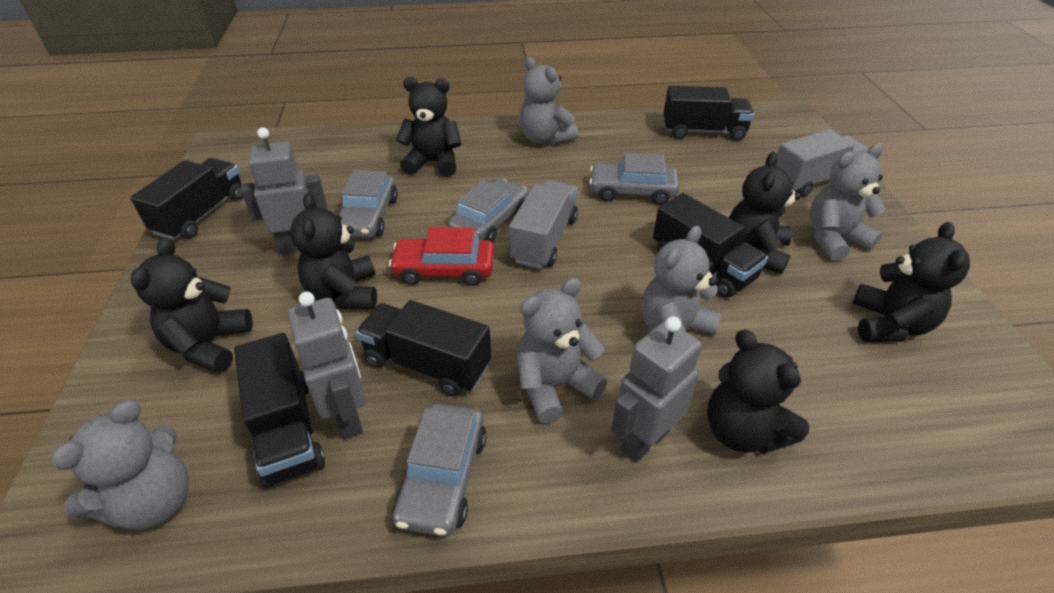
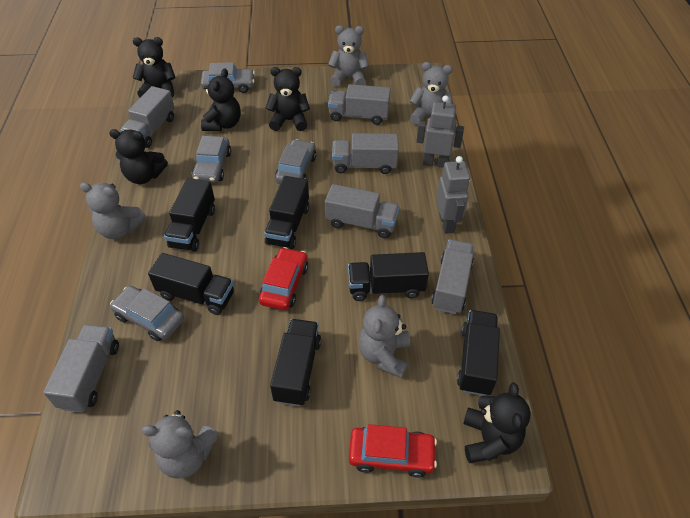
black teddy bear: [131,238,253,373] [290,193,377,309] [396,77,461,177] [707,329,810,454] [729,152,801,274] [853,222,970,342] = 6 -> [109,129,168,184] [133,37,176,98] [201,68,241,131] [266,67,310,131] [463,382,531,463] = 5
black truck: [130,158,243,240] [234,333,325,488] [356,300,491,396] [653,193,768,298] [663,86,754,141] = 5 -> [148,253,234,315] [164,178,215,252] [264,176,309,249] [270,319,321,406] [348,252,429,301] [457,310,500,396] = 6
grey robot: [241,127,327,254] [288,292,366,439] [612,316,702,463] = 3 -> [416,95,464,168] [436,156,470,234] = 2
grey truck: [509,180,578,269] [776,129,868,197] = 2 -> [43,324,119,413] [120,86,175,148] [325,184,400,238] [328,84,391,125] [332,133,399,174] [431,239,474,314] = 6
red car: [389,227,494,286] = 1 -> [259,247,308,310] [349,424,437,478] = 2

